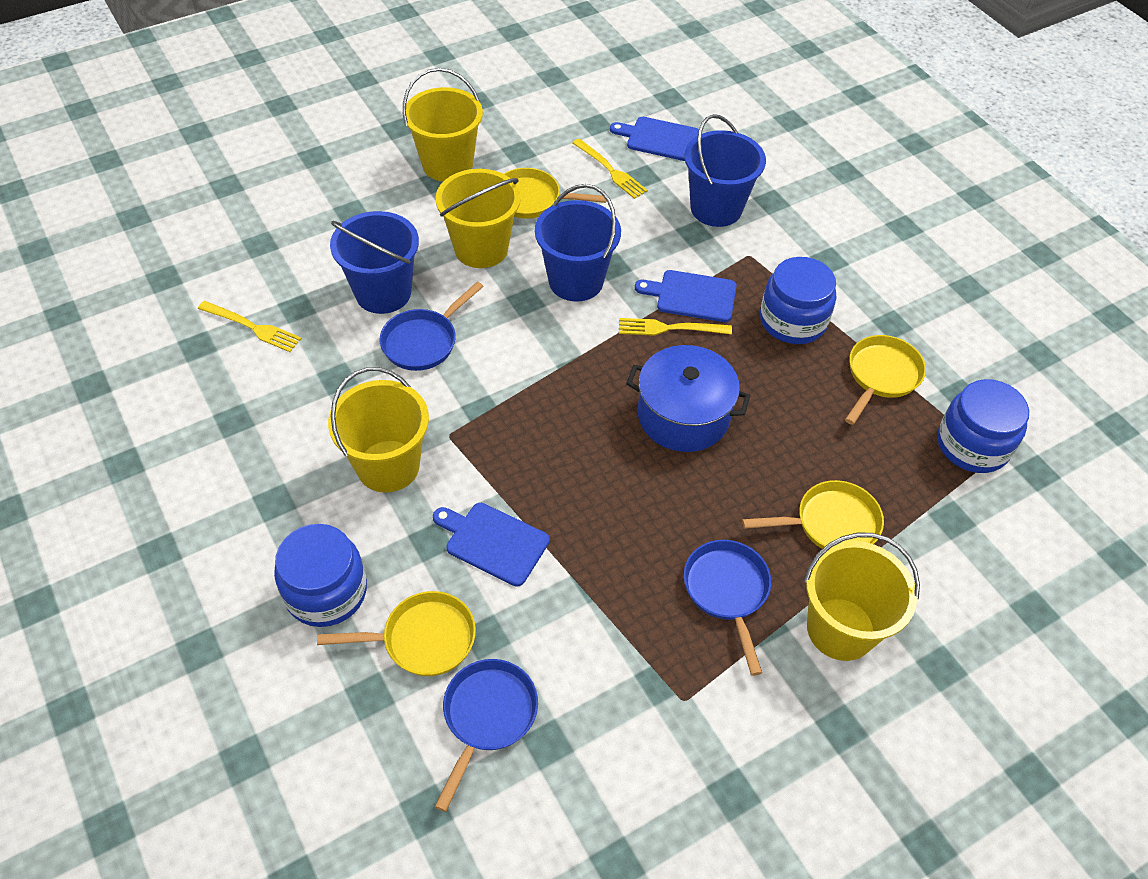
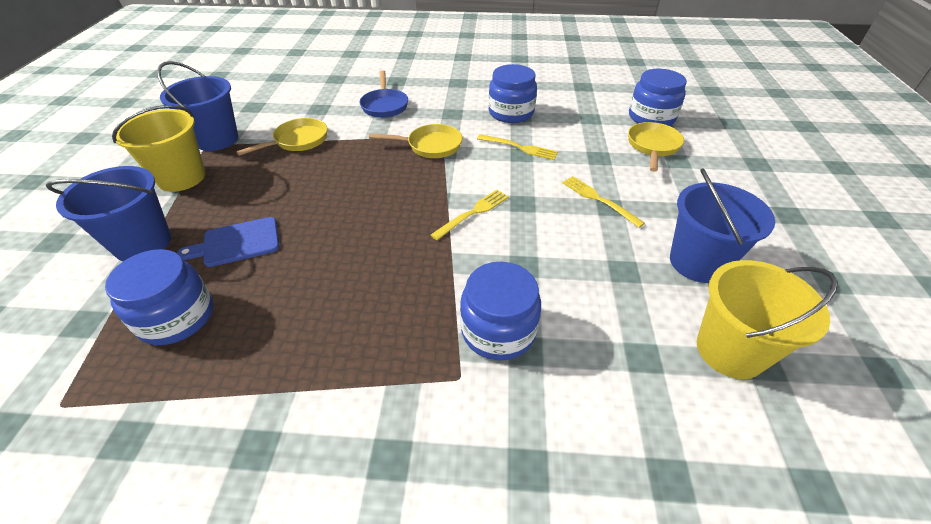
blue cutting board: [433,503,550,587] [610,117,699,161] [635,270,737,322] = 3 -> [177,217,280,267] = 1
blue jar: [274,524,367,627] [760,257,836,344] [937,379,1029,473] = 3 -> [105,249,213,345] [460,262,541,360] [489,64,537,123] [629,69,687,126] = 4
blue pan: [380,281,484,371] [435,659,538,812] [684,540,771,676] = 3 -> [360,70,408,118] = 1
blue pot: [626,345,750,452] = 1 -> none = 0
yellow bucket: [328,367,429,493] [403,68,483,182] [436,169,521,268] [804,533,920,661] = 4 -> [112,105,205,192] [697,260,838,379] = 2
yellow pan: [317,591,476,676] [504,168,607,219] [742,480,884,549] [845,335,926,425] = 4 -> [236,118,328,156] [369,124,462,158] [628,122,684,172] = 3

